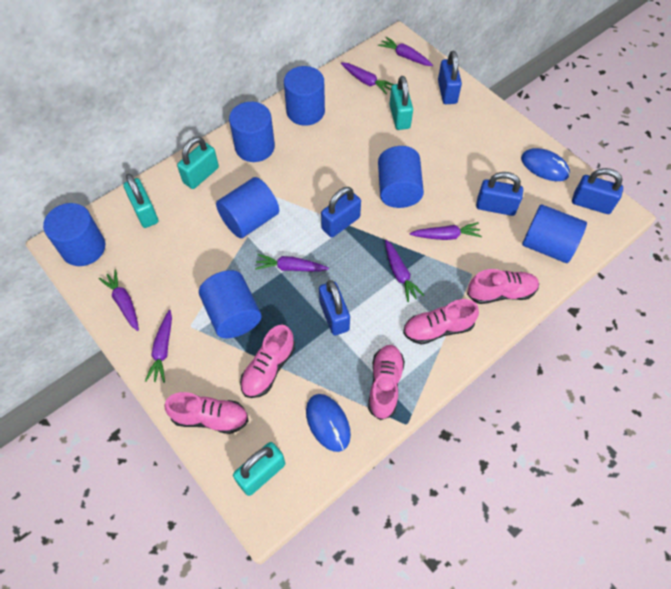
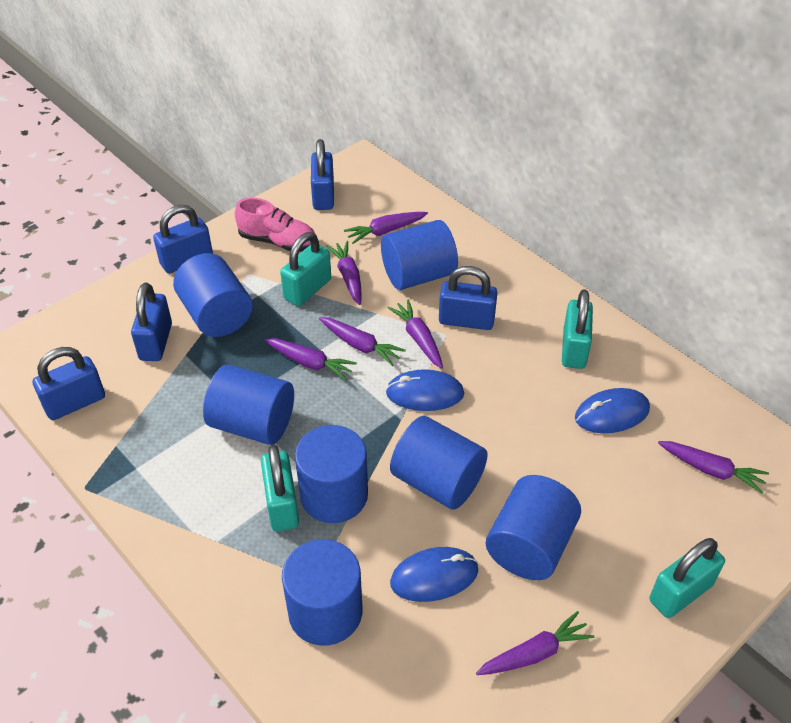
blue mouse: [306,394,351,452] [521,148,570,181] = 2 -> [386,369,464,411] [390,547,478,602] [575,388,650,433] = 3
pink shoe: [165,392,248,434] [240,325,295,398] [368,345,405,420] [403,299,479,345] [467,269,539,304] = 5 -> [235,198,316,252] = 1

